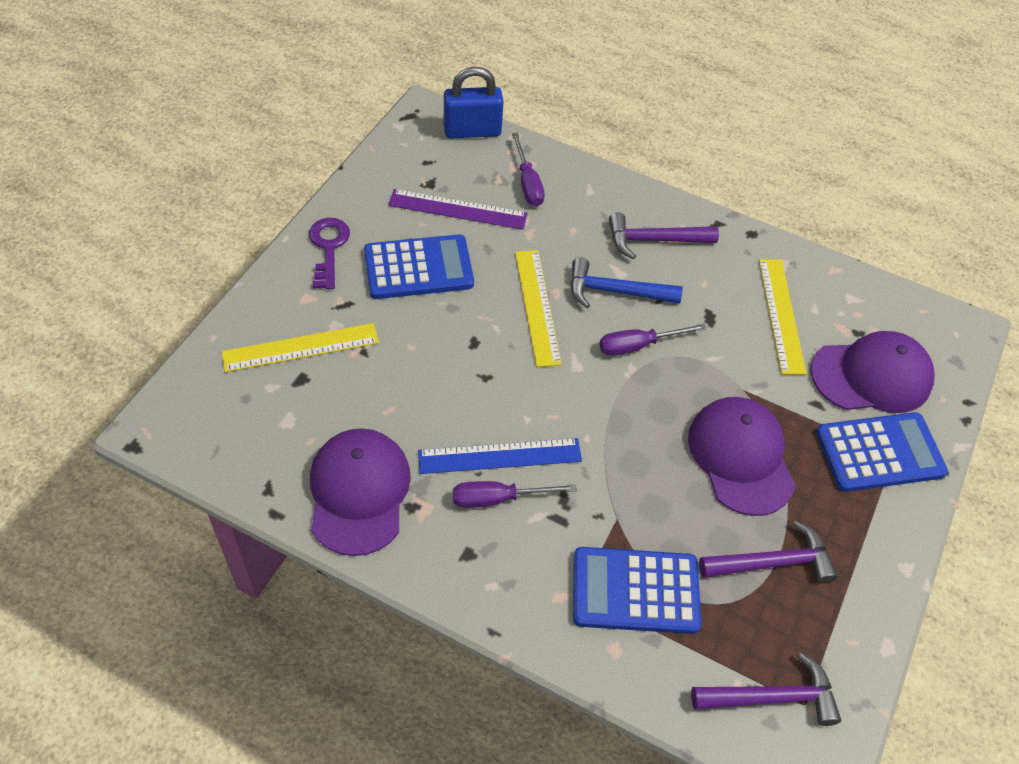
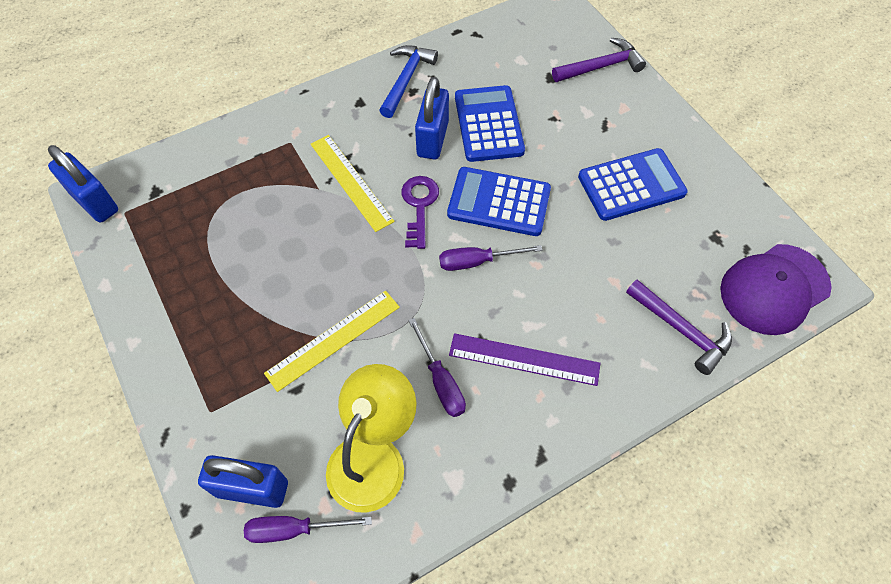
blue padlock: [444,67,504,139] = 1 -> [48,145,118,223] [198,455,288,508] [415,77,449,159] = 3
blue ruler: [418,438,582,474] = 1 -> none = 0
purple cap: [310,428,411,556] [688,397,796,516] [810,331,935,413] = 3 -> [720,244,832,335] = 1
purple hammer: [609,212,719,259] [691,652,841,726] [699,520,838,584] = 3 -> [552,38,646,82] [626,280,732,375] = 2
yellow lamp: none = 0 -> [326,364,416,513] = 1
yellow ruler: [222,323,379,372] [515,250,562,367] [759,259,806,375] = 3 -> [264,291,400,392] [311,135,395,232] = 2

